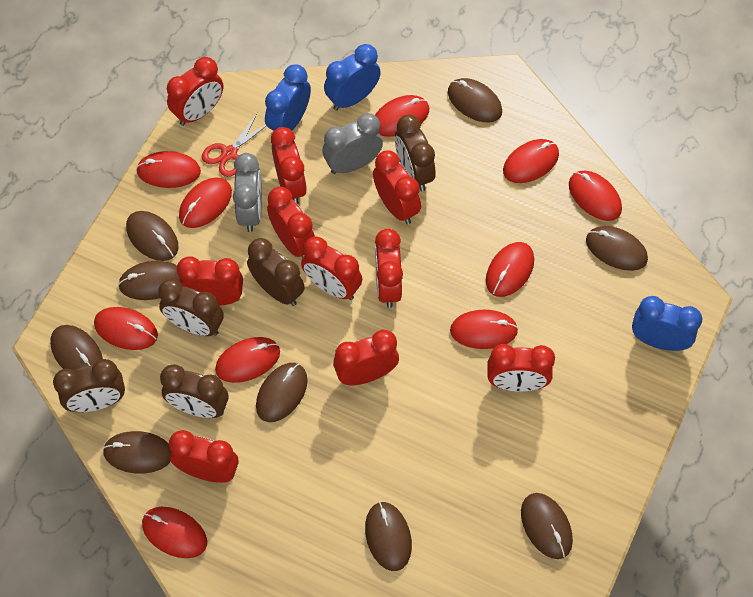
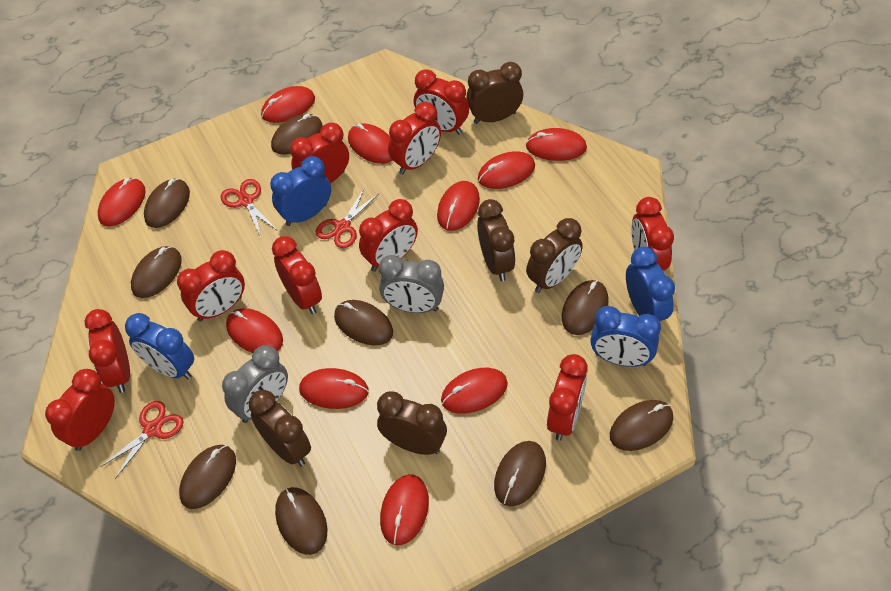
blue clock: [265,64,311,131] [324,44,381,111] [632,296,702,351] = 3 -> [125,313,194,380] [270,156,331,226] [591,306,661,367] [626,247,675,321] = 4
red scissors: [202,113,266,177] = 1 -> [100,401,183,479] [220,179,278,237] [316,189,379,248] = 3

